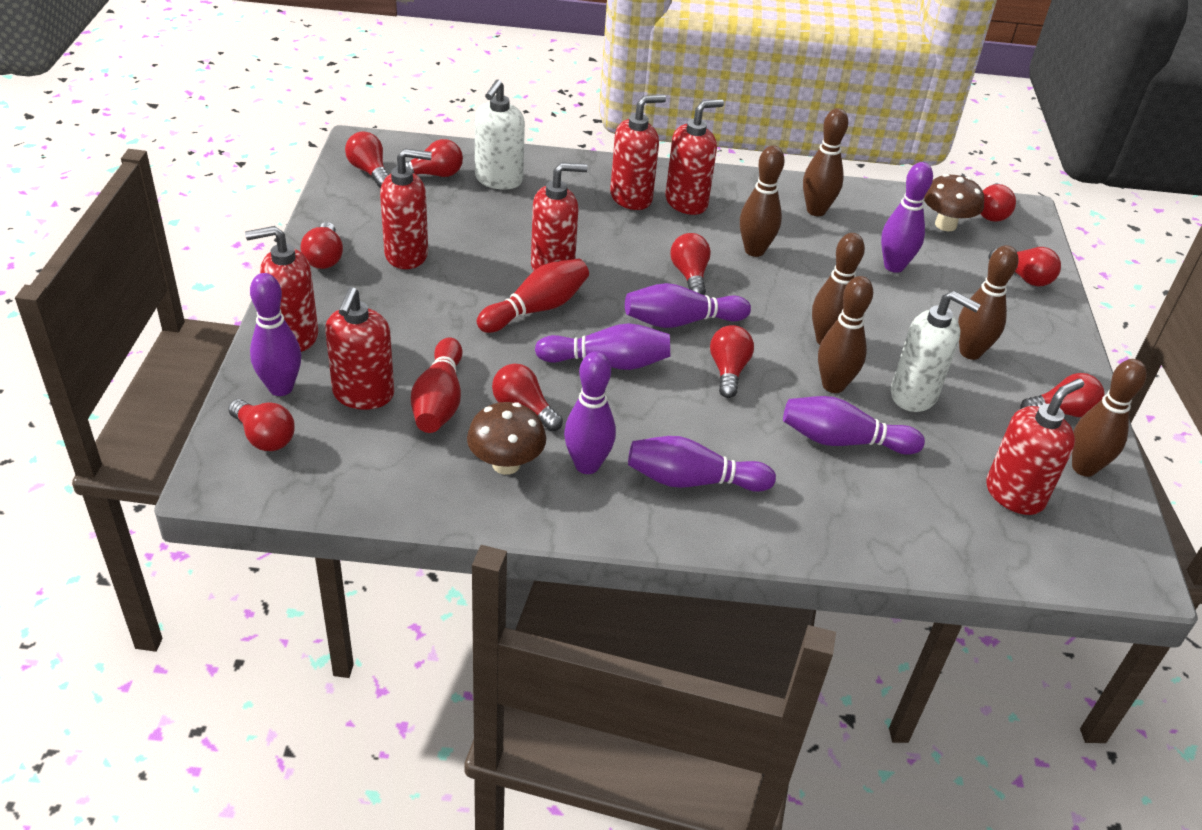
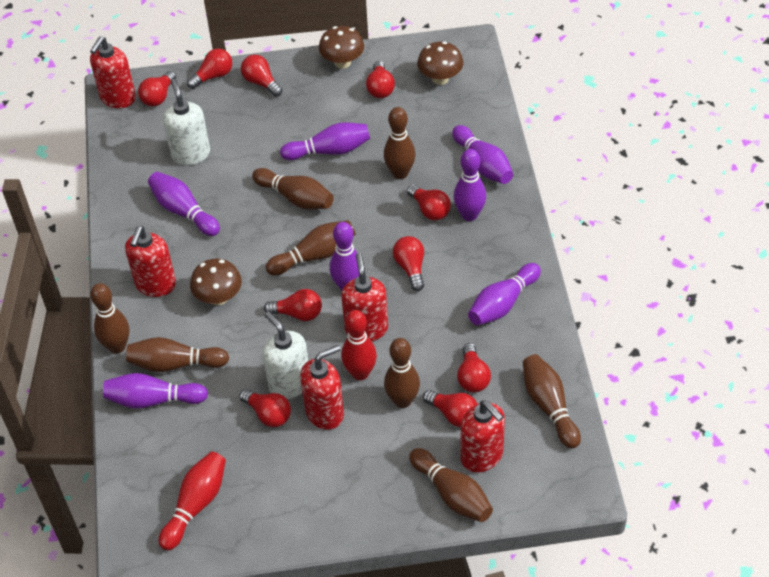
brown bowling pin: [740,146,785,257] [803,108,848,216] [812,233,865,345] [818,276,873,393] [958,245,1018,360] [1072,359,1147,477] = 6 -> [90,283,129,354] [126,337,229,372] [252,168,334,209] [266,220,356,275] [384,107,415,179] [384,338,420,408] [409,448,493,522] [523,354,581,449] = 8
brown mushroom: [467,402,546,475] [924,174,984,231] = 2 -> [190,259,242,305] [319,26,364,69] [417,41,463,85] = 3
red soap dispenser: [245,226,318,352] [325,287,394,410] [380,148,432,269] [531,162,588,271] [610,95,666,210] [665,99,724,215] [986,378,1084,515] = 7 -> [90,36,136,108] [125,226,176,297] [300,345,344,430] [341,253,388,341] [460,400,505,472] = 5

